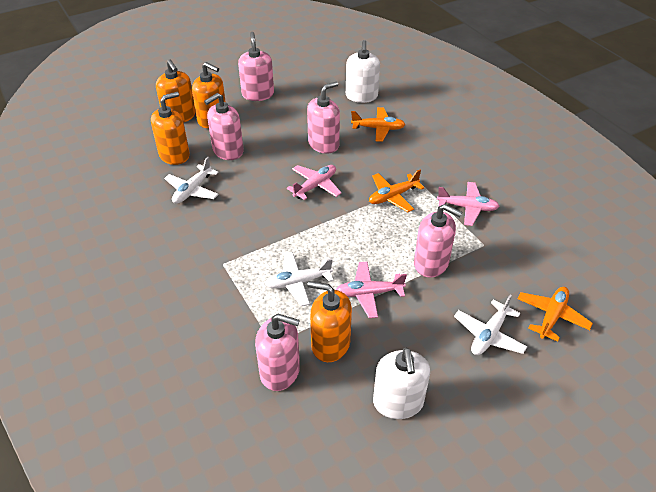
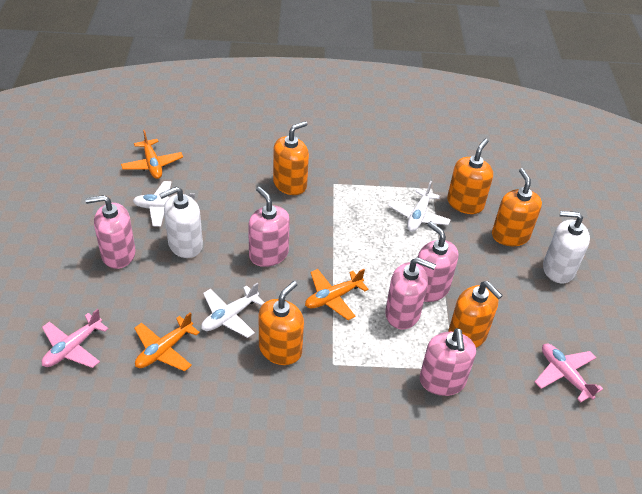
orange soap dispenser: [151,92,190,165] [156,60,196,122] [192,62,226,128] [307,281,352,362] = 4 -> [259,281,304,365] [273,121,309,195] [447,139,493,214] [448,281,503,348] [492,168,542,246] = 5
pink plane: [287,165,342,200] [336,262,407,318] [437,182,500,226] = 3 -> [42,309,109,368] [535,344,603,402] = 2

